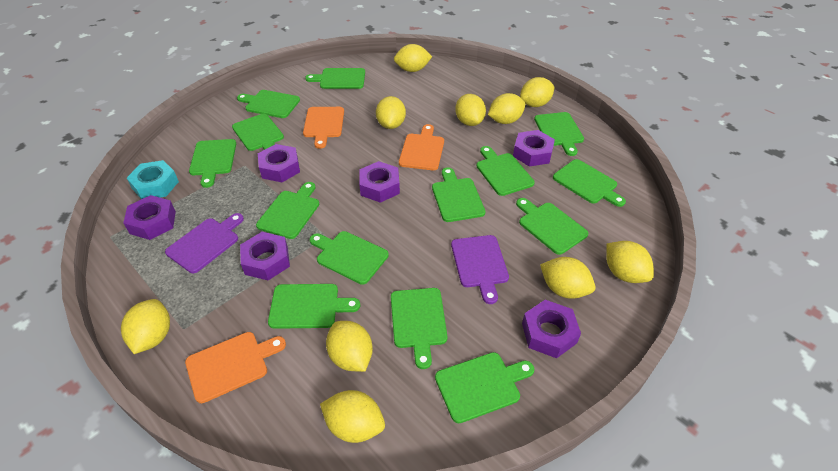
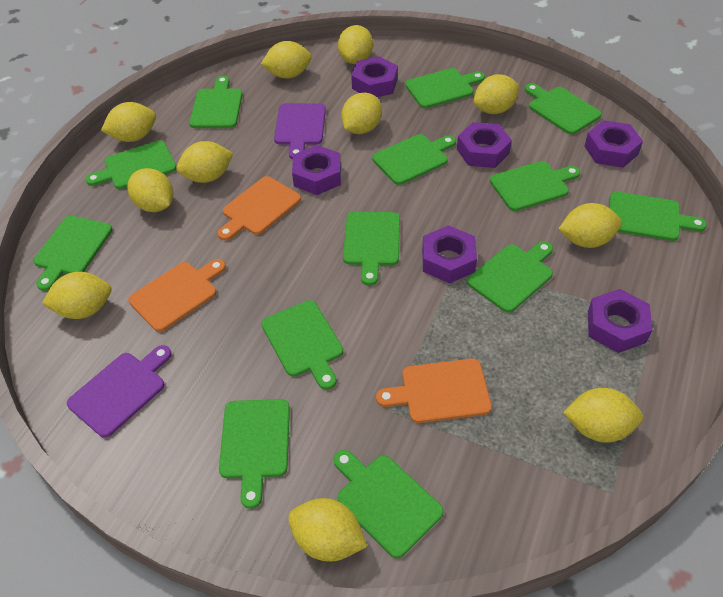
green cutting board: [189,139,236,188] [232,114,284,151] [237,90,300,118] [256,182,319,239] [268,284,360,329] [305,68,365,89] [310,231,389,285] [391,288,448,369] [432,167,486,222] [435,352,534,423] [476,146,535,196] [516,198,588,255] [534,112,584,156] [553,159,626,207] = 14 -> [34,216,112,291] [86,140,176,189] [189,76,243,128] [219,399,290,509] [261,300,343,390] [333,450,444,558] [343,211,400,286] [372,134,456,185] [405,68,485,108] [467,241,553,313] [490,161,580,211] [525,83,602,134] [609,192,707,241] = 13
turquoise nut: [127,160,179,199] = 1 -> none = 0
yellow lemon: [121,299,170,354] [320,390,385,443] [326,321,373,372] [376,96,406,129] [394,44,432,72] [455,94,486,126] [488,93,525,124] [520,77,554,107] [540,257,595,299] [606,241,654,283] = 10 -> [42,272,112,319] [101,102,156,142] [127,168,173,212] [176,141,234,183] [261,41,312,79] [288,498,367,562] [338,25,373,64] [341,93,382,134] [474,74,519,114] [558,203,622,248] [563,388,643,442] = 11

